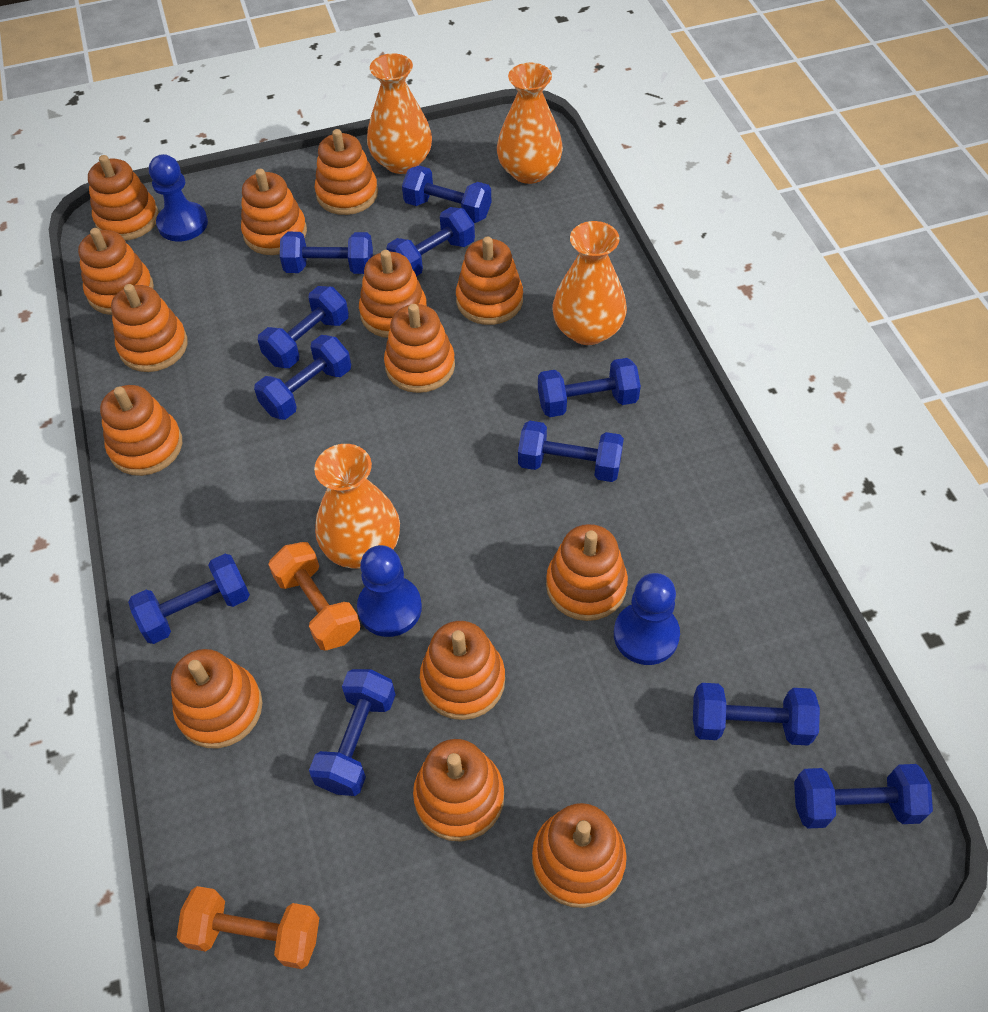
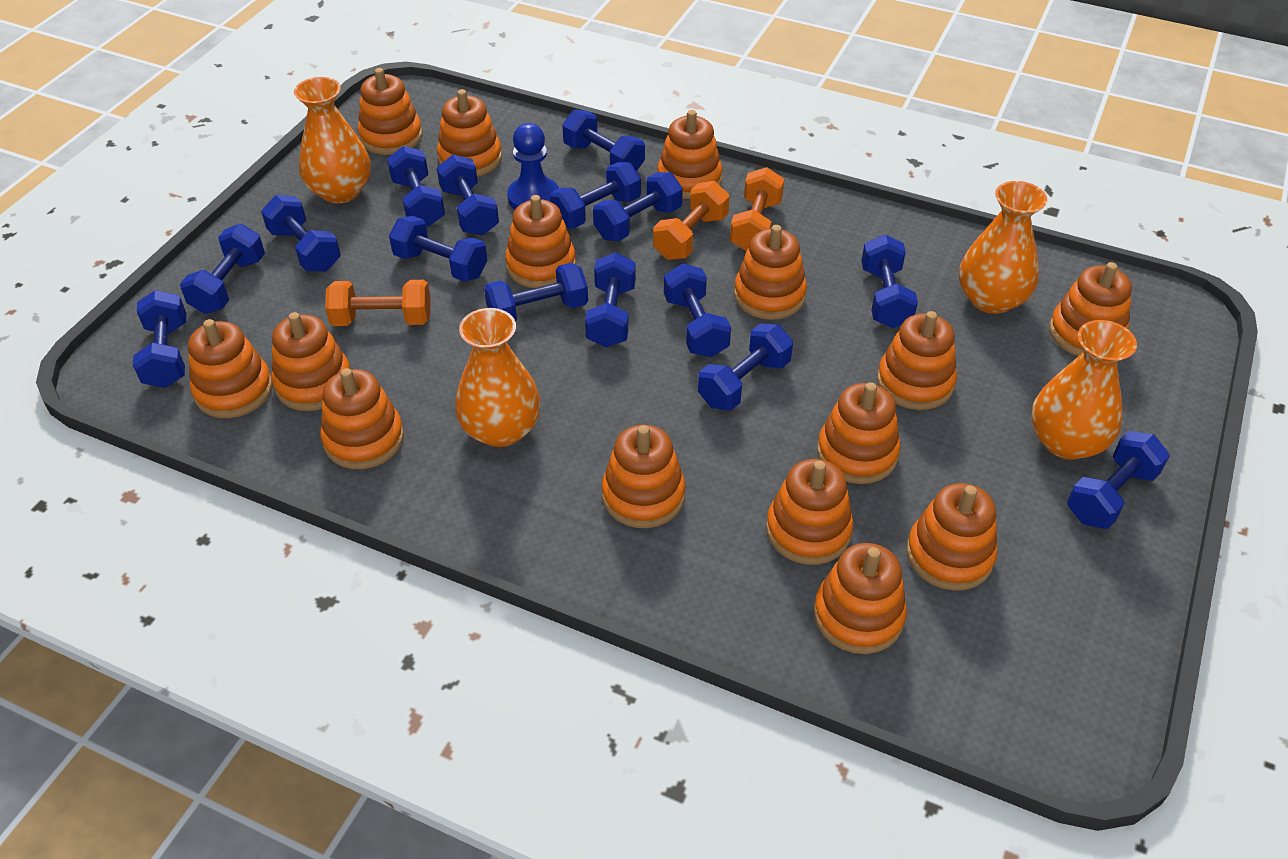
blue dumbbell: [128,554,250,644] [254,335,351,420] [258,286,349,368] [280,232,373,274] [309,669,396,796] [386,207,475,276] [402,166,492,223] [518,421,624,482] [538,358,641,417] [693,683,820,746] [794,764,933,829] = 11 -> [133,290,187,388] [180,224,265,314] [261,195,341,272] [387,146,445,227] [389,216,487,282] [437,154,499,235] [484,263,588,322] [550,162,641,228] [562,110,645,171] [585,252,636,348] [593,172,683,241] [664,264,731,357] [698,324,793,411] [861,235,918,328] [1067,431,1170,529] = 15
blue pawn: [149,154,208,242] [357,545,422,637] [614,573,680,665] = 3 -> [507,123,559,210] = 1
orange dumbbell: [177,886,319,969] [268,542,360,651] = 2 -> [325,280,430,326] [653,181,730,260] [730,167,784,251] = 3
orange stacking toy: [78,228,154,315] [88,155,159,241] [100,385,182,476] [111,284,188,372] [171,649,263,748] [241,169,307,255] [315,129,378,215] [359,250,427,338] [384,304,455,393] [413,739,504,842] [420,621,505,720] [456,237,523,325] [532,803,627,908] [546,524,628,621] = 14 -> [188,319,273,418] [271,312,351,411] [320,368,404,469] [358,68,422,155] [437,89,502,177] [505,195,576,288] [602,425,686,528] [657,110,722,199] [734,225,807,320] [766,459,854,565] [814,543,907,654] [817,382,900,484] [877,311,957,410] [906,483,998,591] [1049,262,1132,356] = 15

